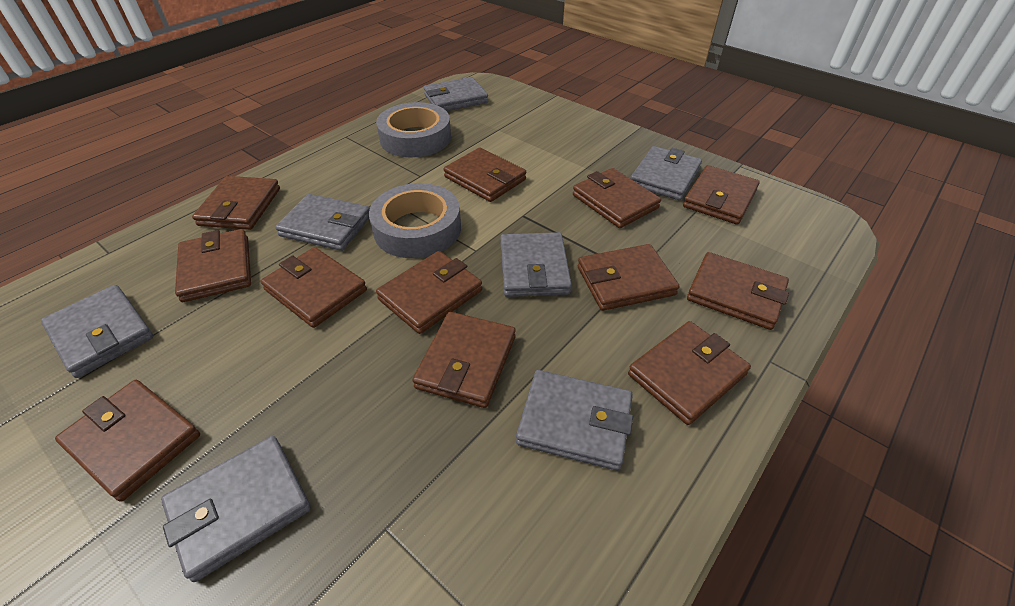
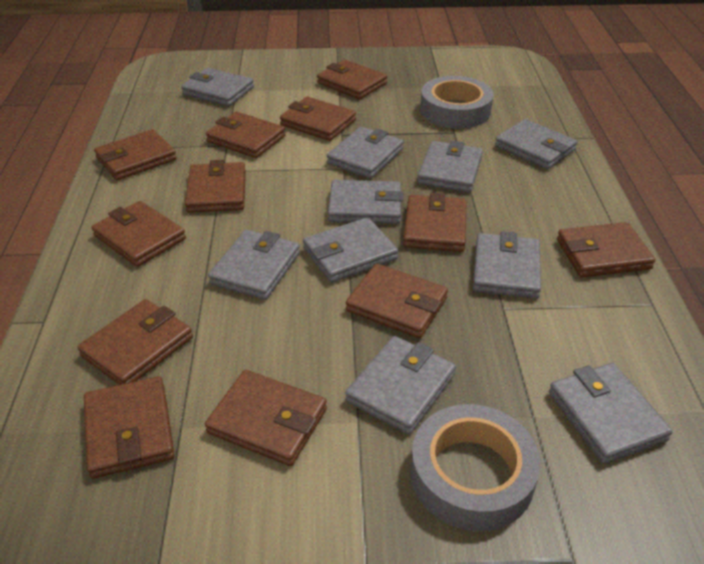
grey wallet: [41,285,153,378] [161,436,311,582] [275,194,370,251] [424,77,488,111] [500,232,572,297] [516,370,633,471] [631,146,702,200] = 7 -> [181,68,254,106] [208,230,300,300] [303,217,398,283] [327,127,404,179] [328,180,403,224] [345,336,456,435] [417,141,483,192] [473,231,541,299] [495,119,578,169] [549,363,673,464] = 10

